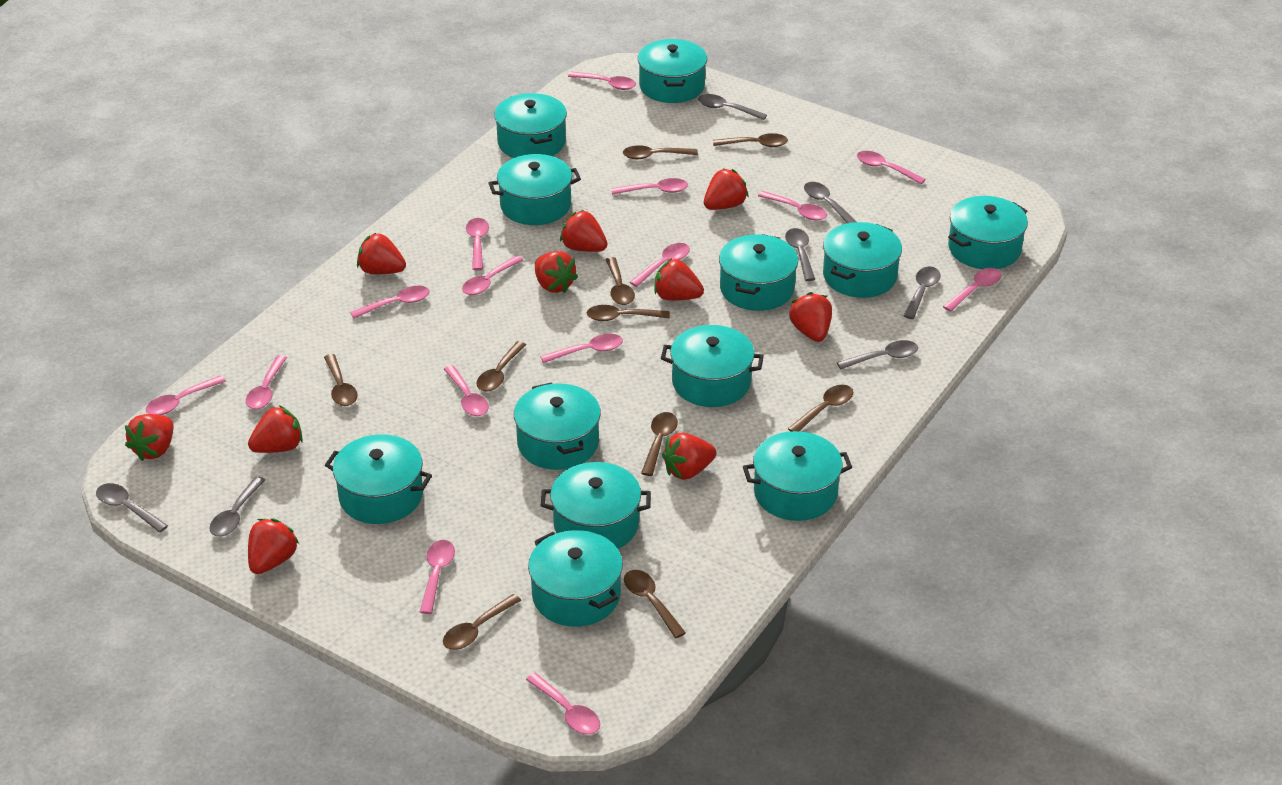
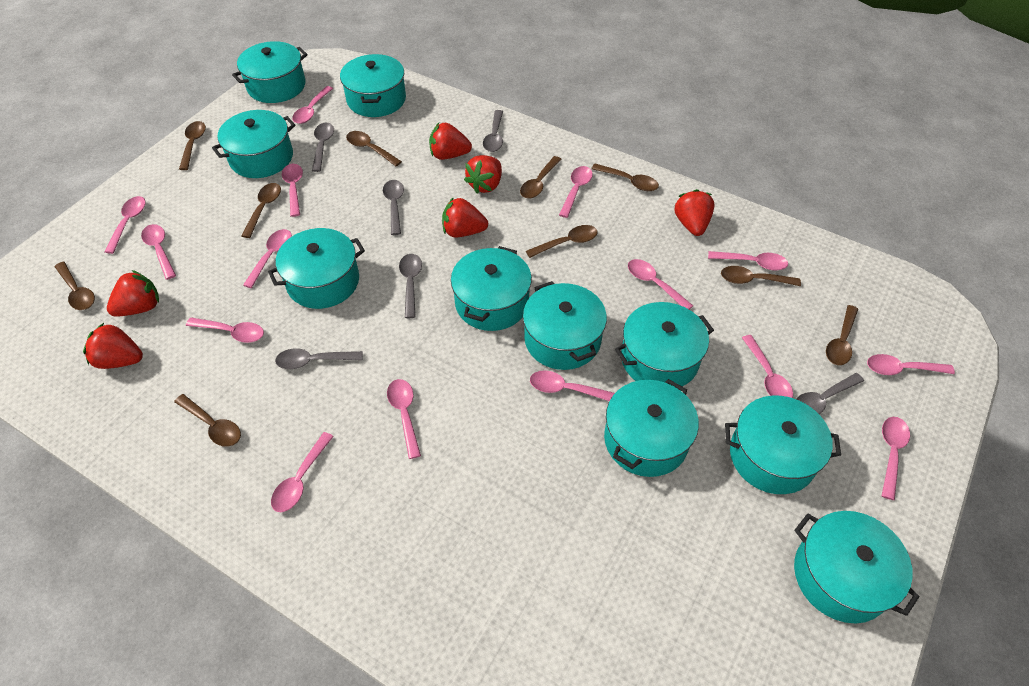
grey spoon: [96,483,168,533] [210,476,265,537] [698,94,767,120] [785,228,815,281] [804,182,856,223] [837,340,918,369] [904,267,941,319] = 7 -> [275,348,363,369] [312,123,334,172] [383,180,404,235] [399,254,422,318] [483,110,503,152] [796,373,864,414] = 6
red strawberry: [125,414,174,461] [248,405,303,453] [248,518,299,574] [357,233,406,274] [535,251,578,293] [560,210,607,252] [654,258,704,301] [662,432,717,480] [704,168,749,210] [789,292,832,342] = 10 -> [83,323,143,369] [107,270,159,317] [429,123,472,160] [442,197,488,237] [464,155,502,194] [674,189,715,236] = 6
turquoise pot: [325,434,432,524] [489,154,581,225] [494,93,567,158] [514,382,601,470] [528,530,623,627] [541,462,651,549] [638,39,707,103] [661,325,764,407] [719,234,798,311] [743,431,852,521] [823,222,902,298] [948,196,1028,269] = 12 -> [212,110,295,178] [232,41,308,103] [268,228,365,309] [340,54,406,117] [451,246,532,331] [523,281,607,370] [604,379,699,477] [615,302,714,386] [725,396,841,494] [794,511,919,623] = 10

